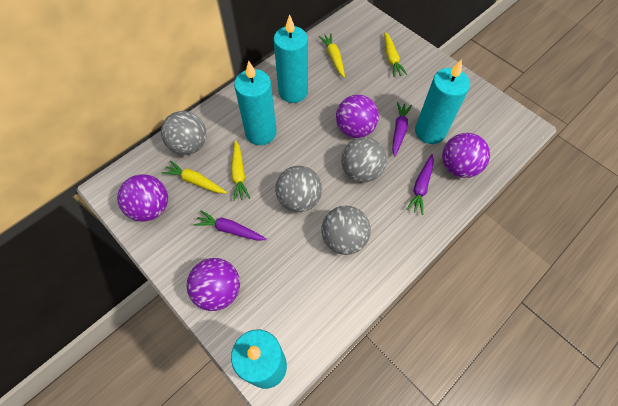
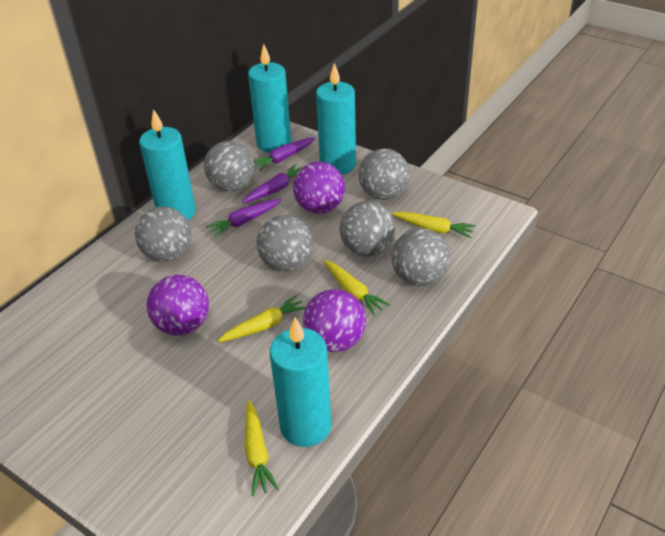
grey ball: [161,111,206,155] [275,166,322,212] [321,205,371,255] [341,137,387,183] = 4 -> [135,206,191,262] [204,141,254,191] [256,215,313,271] [340,201,395,256] [359,149,410,200] [392,228,450,286] = 6
purple ball: [117,174,168,222] [187,258,240,311] [336,95,379,138] [442,133,490,178] = 4 -> [147,275,209,336] [293,162,345,214] [303,289,366,352] = 3

